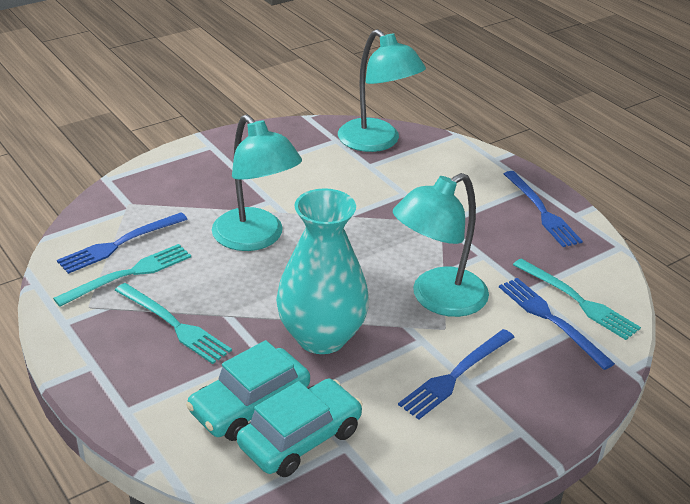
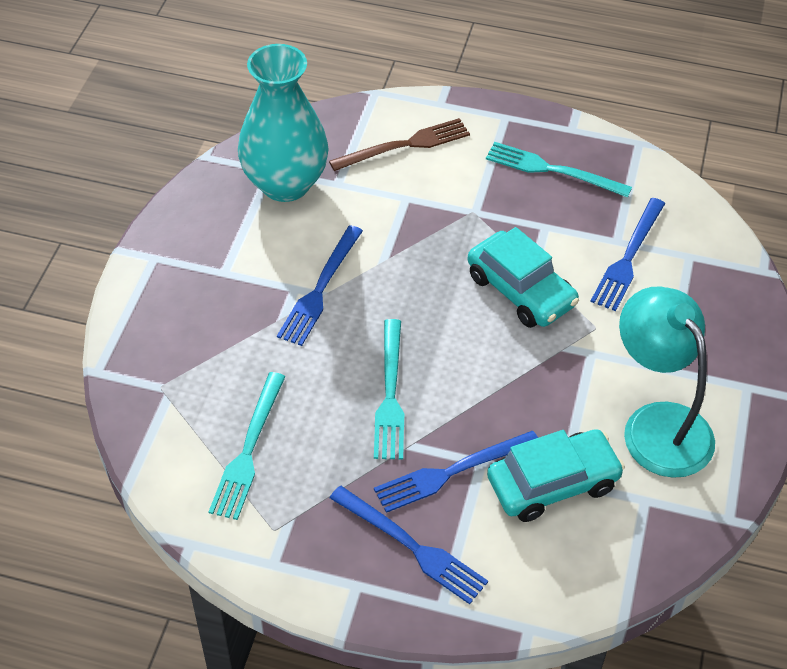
brown fork: none = 0 -> [329,118,470,171] = 1
turquoise lamp: [212,115,302,251] [338,29,426,152] [393,173,489,317] = 3 -> [619,287,715,478] = 1

